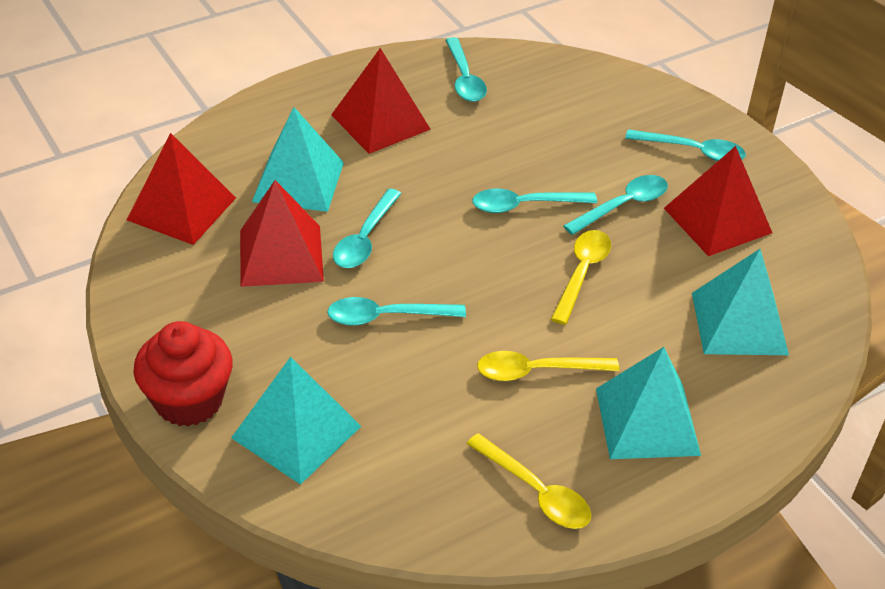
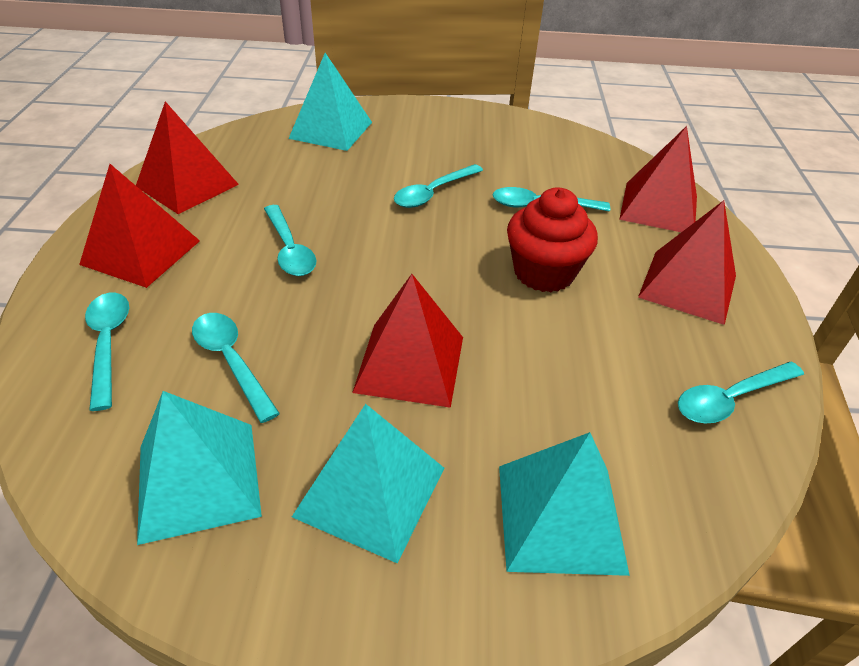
red pyramid: [127,133,236,245] [240,180,324,287] [331,48,431,154] [664,146,772,256] = 4 -> [79,164,200,288] [136,101,239,214] [352,274,463,408] [619,126,697,232] [638,200,736,325] = 5
yellow spoon: [466,433,591,529] [477,351,619,381] [551,230,611,325] = 3 -> none = 0

